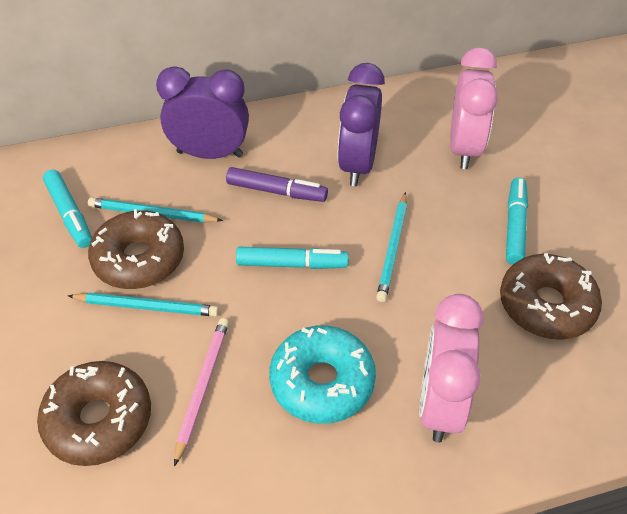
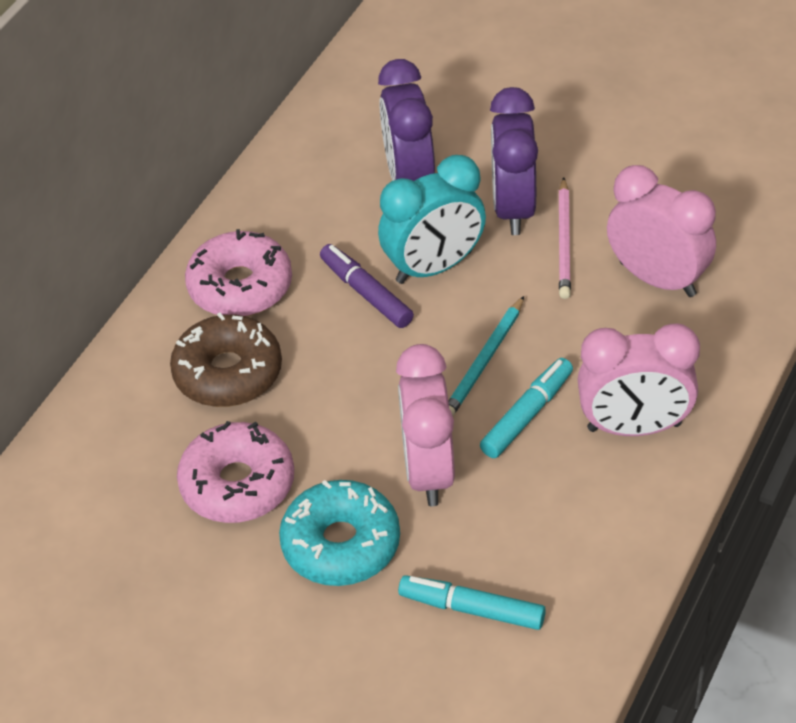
brown donut: [37,361,151,466] [88,209,184,289] [500,253,602,340] = 3 -> [170,313,282,407] = 1
pink clock: [419,294,484,443] [450,47,498,169] = 2 -> [396,344,455,506] [577,323,700,436] [607,165,716,297] = 3
pink donut: none = 0 -> [177,421,294,523] [185,229,292,316] = 2
turquoise clock: none = 0 -> [378,155,486,284] = 1
turquoise marker: [43,169,92,248] [236,247,349,269] [506,177,528,265] = 3 -> [398,575,546,630] [480,358,573,458] = 2
turquoise pencil: [68,292,219,317] [88,198,223,223] [376,192,407,302] = 3 -> [448,296,524,416] = 1

